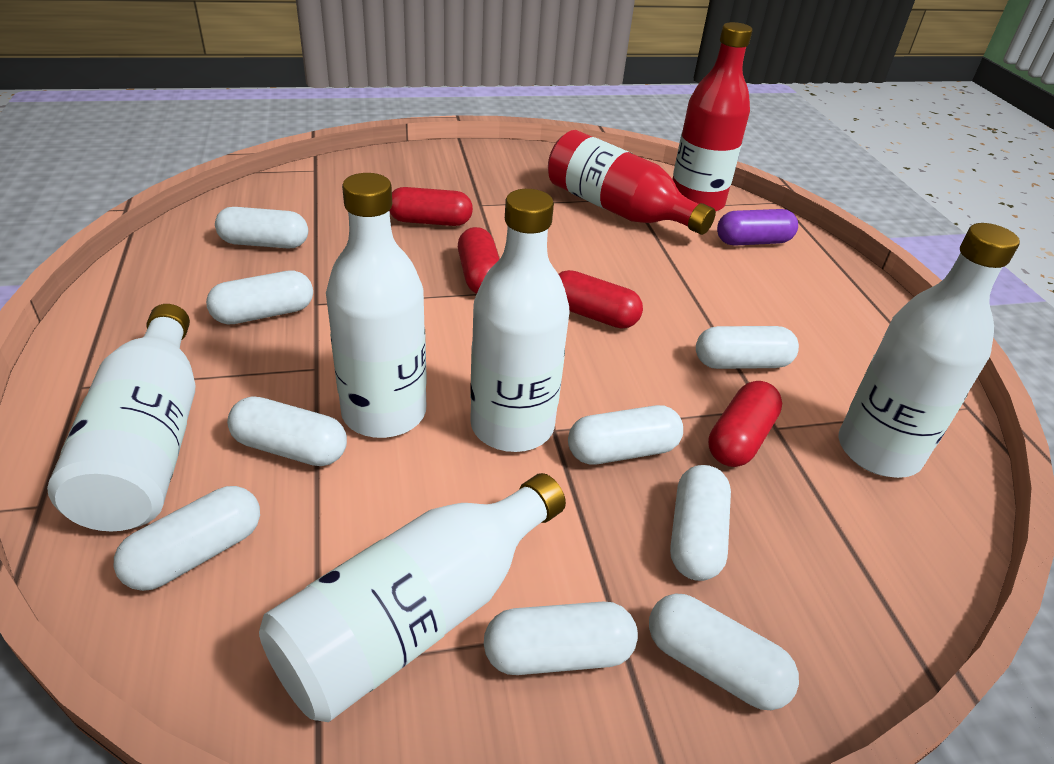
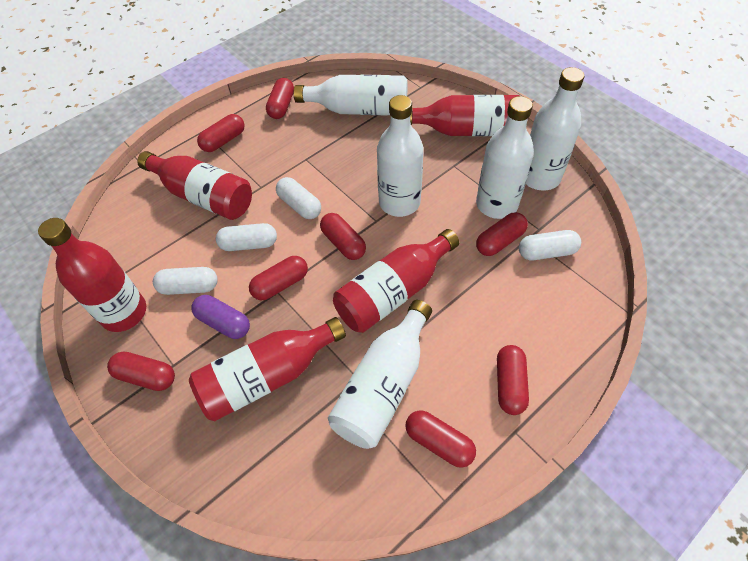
red bottle: [548,130,716,235] [673,22,753,211] = 2 -> [38,218,146,332] [137,151,252,220] [189,317,346,421] [333,229,459,333] [410,95,520,136] = 5
red capsule: [389,187,473,226] [458,227,499,294] [558,270,643,329] [708,381,782,467] = 4 -> [107,352,175,391] [197,114,245,152] [249,256,308,300] [266,78,294,119] [320,213,366,260] [405,410,476,468] [476,212,528,256] [497,345,529,415] = 8
white capsule: [114,486,260,591] [206,270,313,324] [215,207,308,249] [227,396,347,466] [484,601,638,675] [568,405,683,464] [649,594,799,710] [670,465,731,581] [696,326,799,369] = 9 -> [153,267,218,295] [216,223,277,251] [276,177,321,219] [519,230,581,260] = 4

